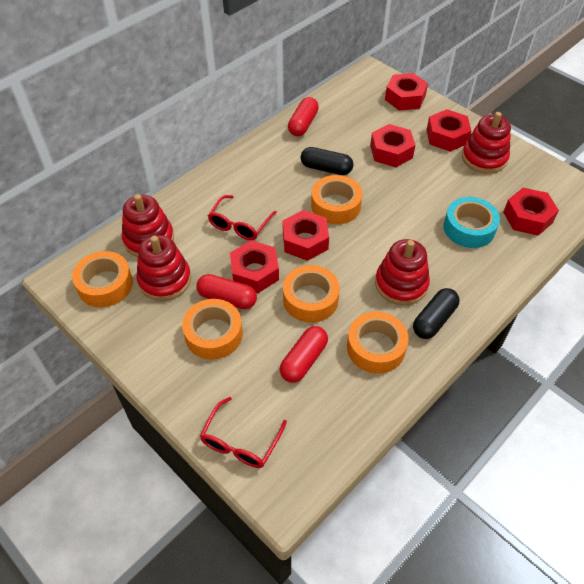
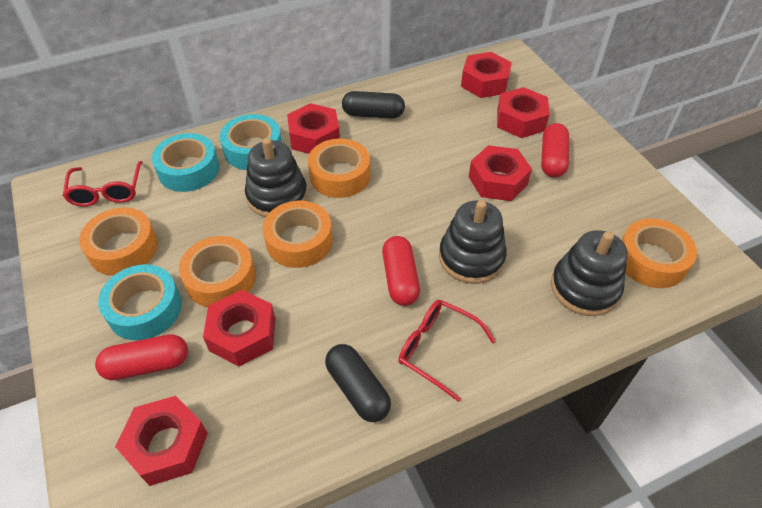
black stacking toy: none = 0 -> [245,138,307,217] [439,200,507,284] [551,230,628,316] = 3
red stacking toy: [122,194,174,257] [136,235,191,301] [375,239,430,305] [462,112,511,174] = 4 -> none = 0
turquoise tape: [443,197,500,248] = 1 -> [98,264,182,340] [152,133,219,192] [220,114,282,170] = 3

